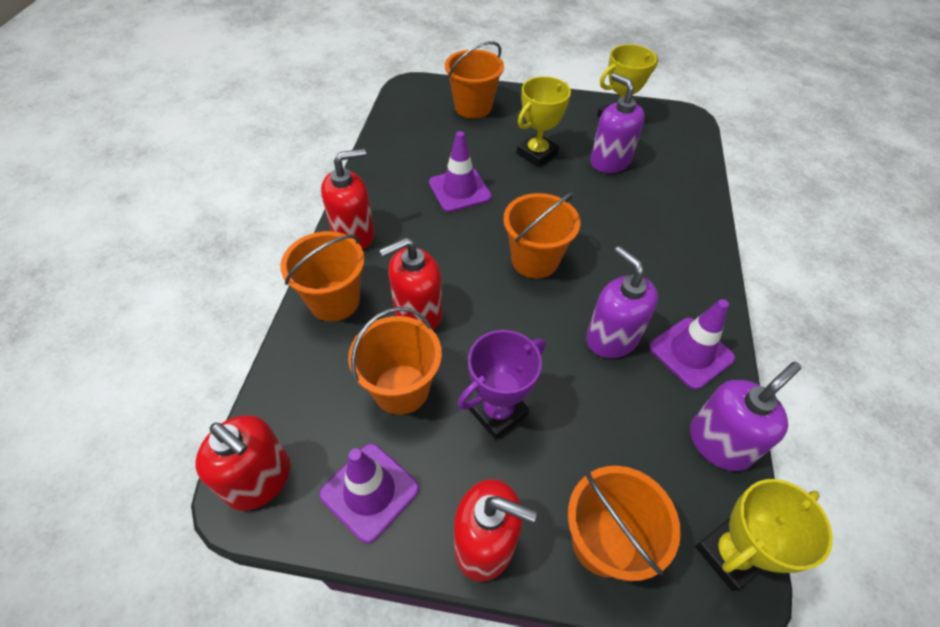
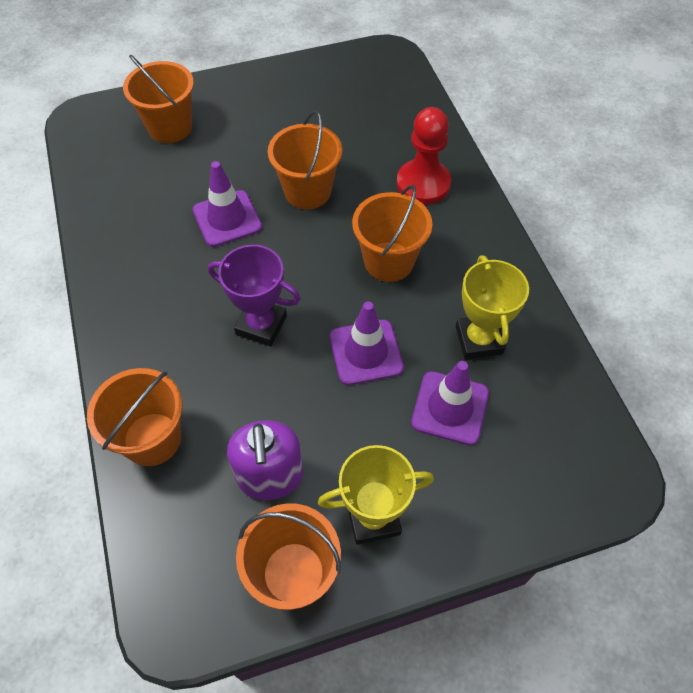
purple soap dispenser: [586,246,658,358] [590,73,645,173] [690,362,801,471] = 3 -> [227,420,303,500] = 1
red pawn: none = 0 -> [397,107,451,205] = 1
red soap dispenser: [195,415,291,511] [321,149,375,250] [379,237,442,330] [454,479,537,582] = 4 -> none = 0
yellow trophy: [517,76,571,167] [597,44,658,118] [695,479,833,592] = 3 -> [318,445,434,545] [456,255,529,359] = 2

